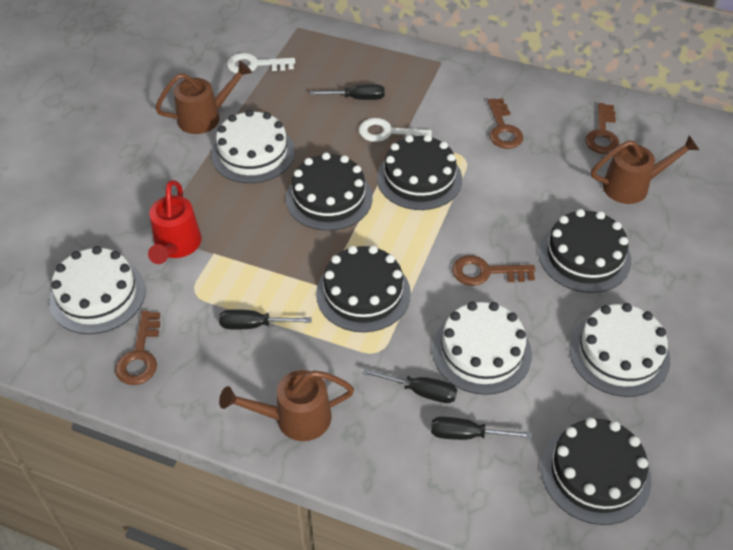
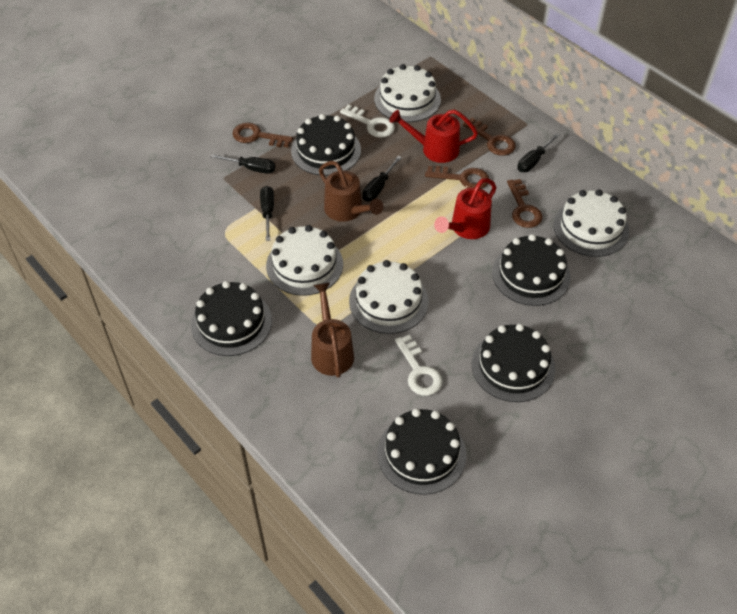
brown watering can: [155,61,252,134] [219,370,354,441] [591,135,699,204] = 3 -> [311,283,354,377] [319,161,383,222] = 2
red watering can: [148,180,201,264] = 1 -> [389,109,478,163] [434,178,496,239] = 2

